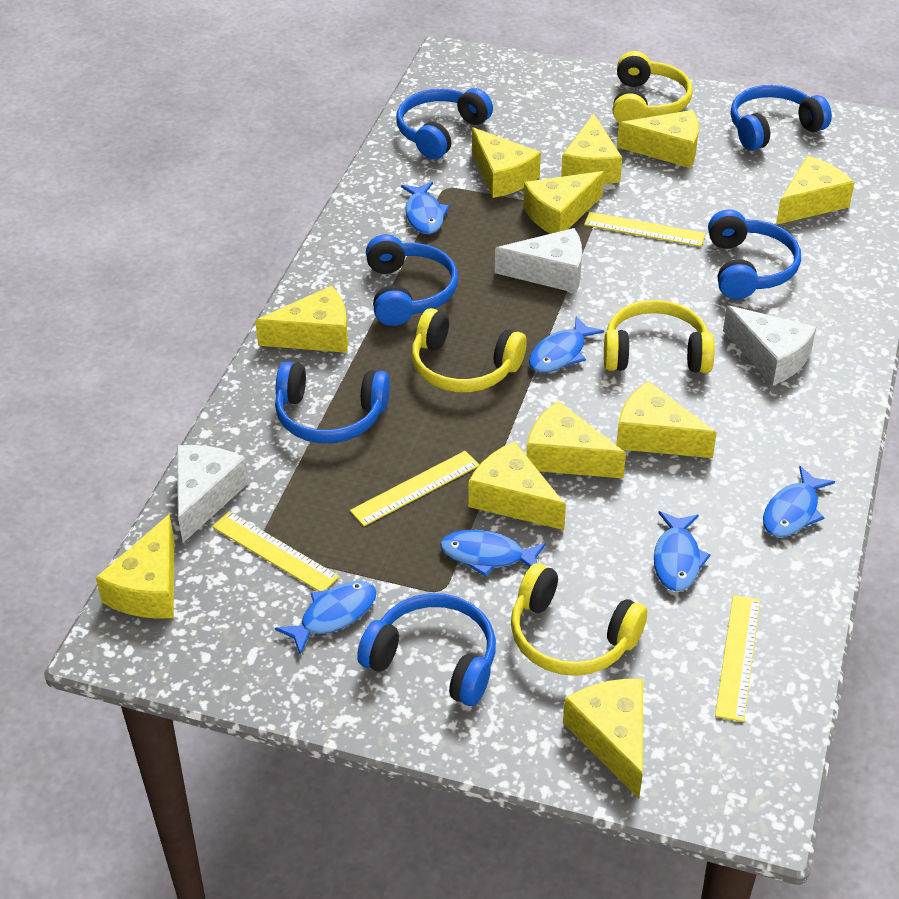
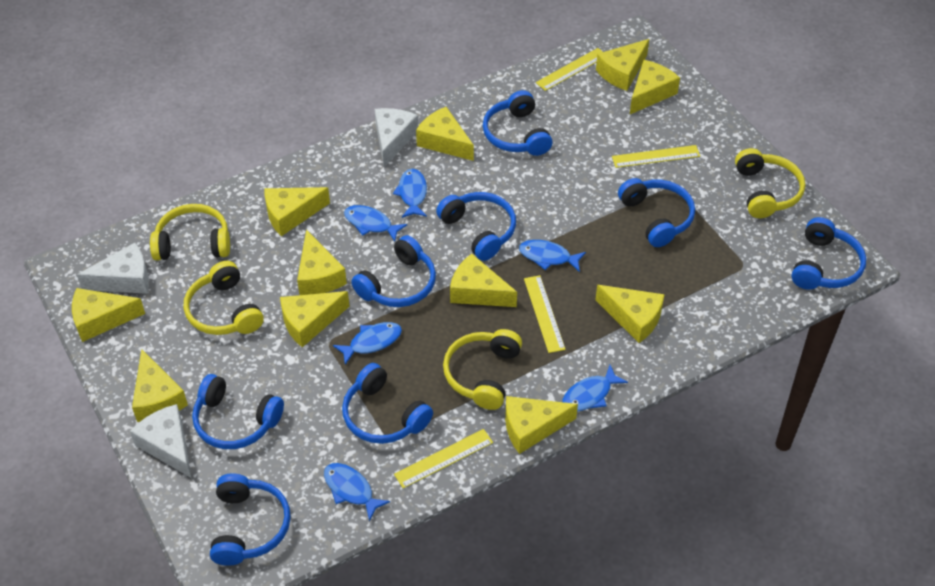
blue headphones: [275,361,390,443] [357,593,496,706] [366,234,458,326] [396,88,493,159] [708,209,801,299] [731,85,832,151] = 6 -> [192,374,284,449] [210,473,291,566] [342,363,433,444] [351,235,436,307] [436,192,516,261] [483,90,552,156] [618,178,695,247] [791,217,866,289] = 8

